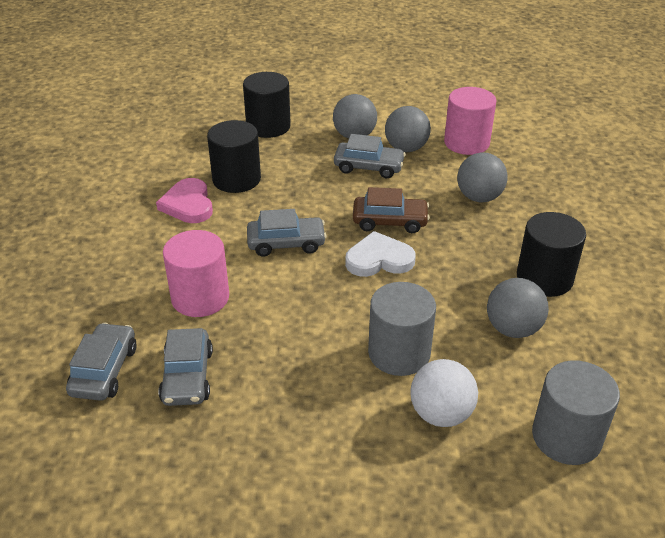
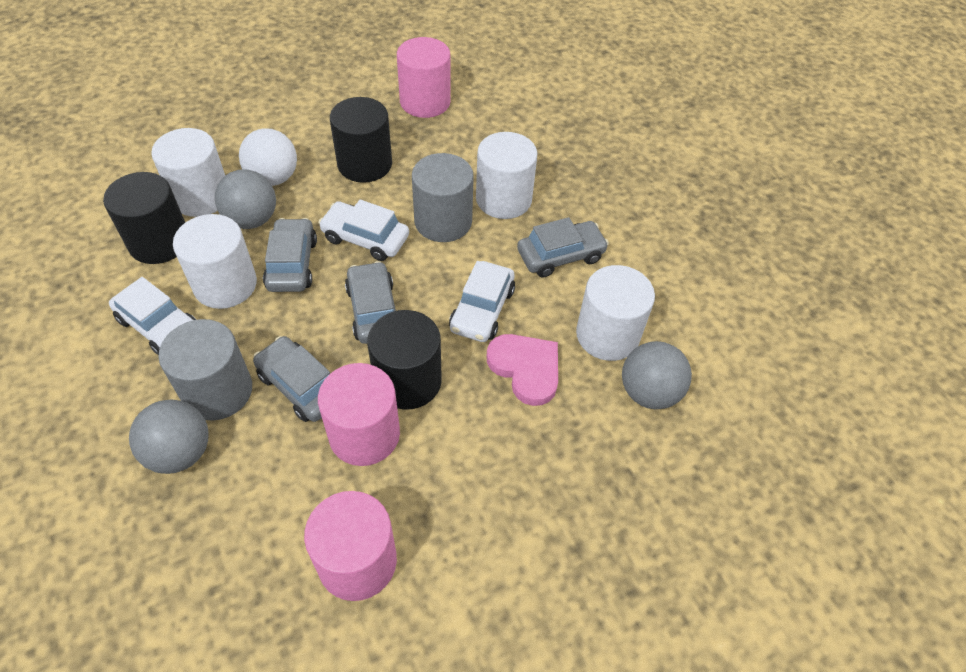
brown car: [353,187,430,233] = 1 -> none = 0
grey ball: [333,94,377,138] [385,106,431,152] [457,152,507,202] [487,278,549,338] = 4 -> [129,399,209,474] [215,169,276,229] [622,341,692,409] = 3
pink cylinder: [163,230,229,317] [444,87,497,155] = 2 -> [304,491,397,601] [318,363,400,466] [397,37,451,118] = 3
white car: none = 0 -> [109,277,196,355] [318,199,409,261] [449,261,515,342] = 3
white cylinder: none = 0 -> [151,128,225,217] [173,214,257,309] [476,132,537,219] [576,265,655,361] = 4
white heart: [345,231,416,277] = 1 -> none = 0

